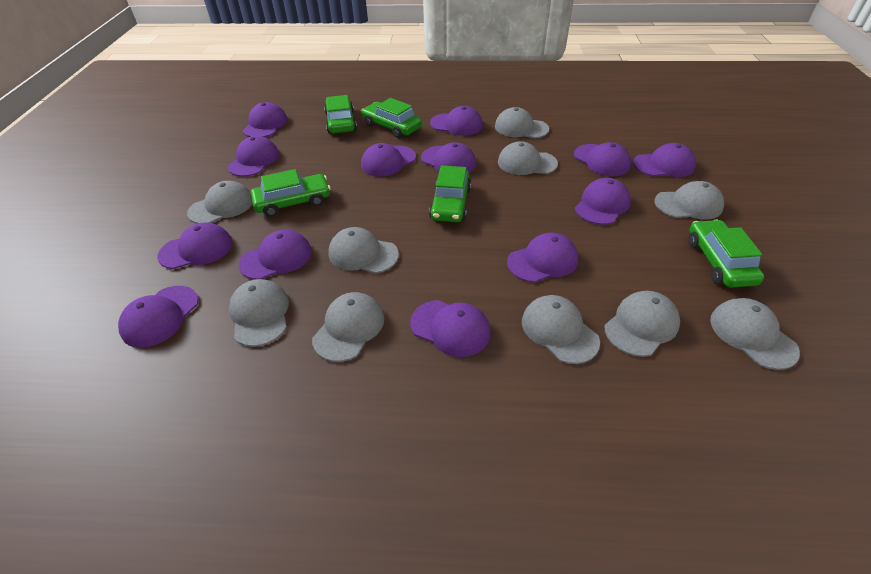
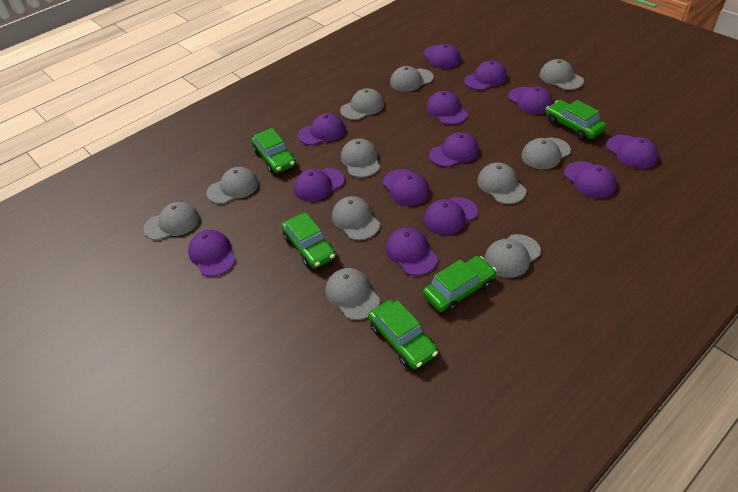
grey cap: [187,181,252,224] [229,279,289,347] [312,292,384,362] [328,227,399,273] [495,107,549,139] [498,141,558,175] [522,295,600,364] [605,291,680,357] [654,181,724,220] [710,298,800,370] = 10 -> [143,202,200,240] [207,167,259,204] [325,268,380,320] [332,196,380,240] [340,88,384,120] [341,139,380,178] [390,66,434,92] [477,162,526,204] [484,234,541,278] [521,138,571,169] [539,59,584,90] = 11

